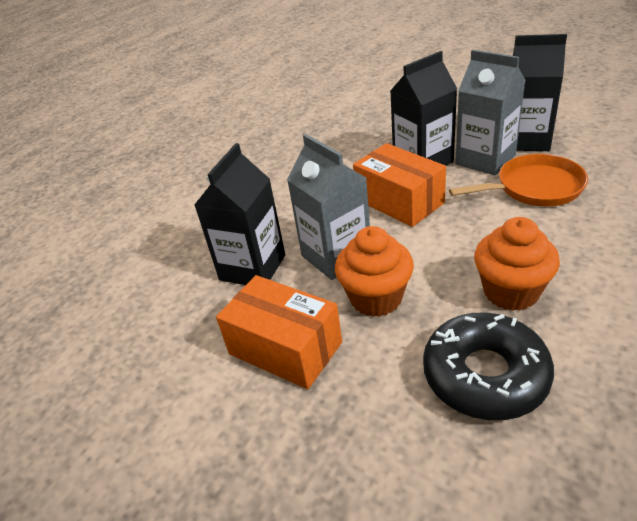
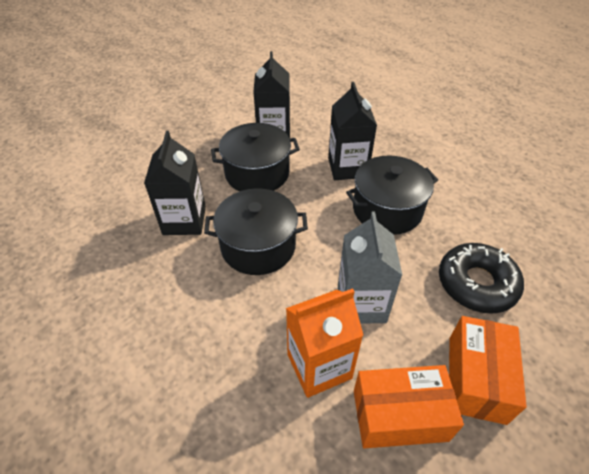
black pot: none = 0 -> [204,188,308,275] [211,123,300,191] [346,155,438,235] = 3
grey carton: [287,134,370,280] [455,50,526,176] = 2 -> [338,212,402,324] = 1
orange carton: none = 0 -> [286,288,364,398] = 1
orange cupcake: [335,226,414,317] [474,217,560,311] = 2 -> none = 0
orange pan: [449,154,588,206] = 1 -> none = 0

